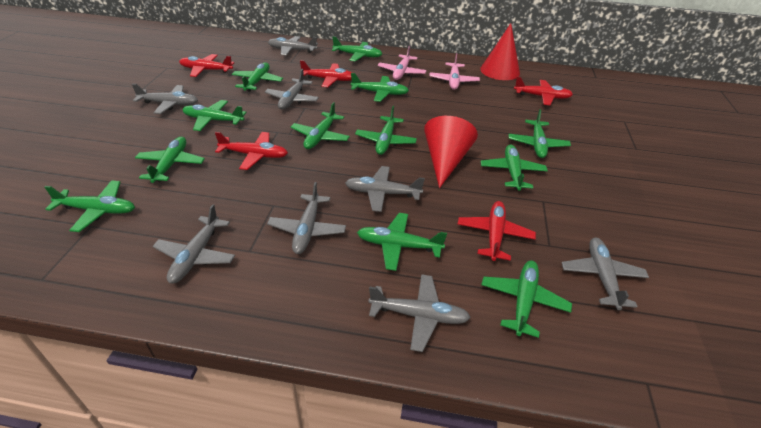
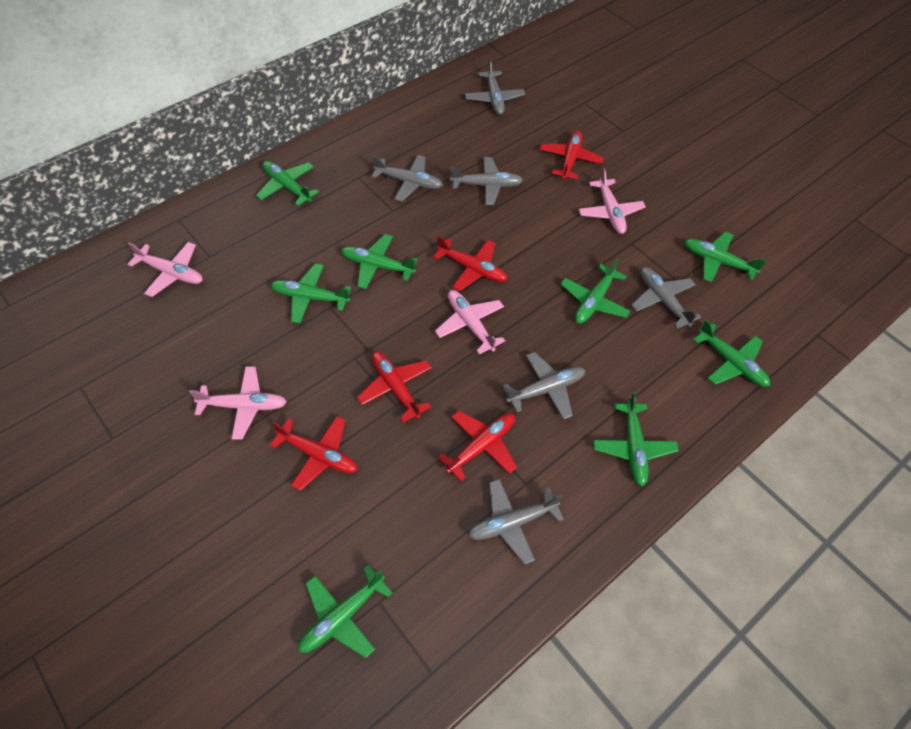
green plane: [45,180,135,232] [135,137,205,183] [182,100,247,131] [232,62,283,92] [291,102,350,149] [332,36,382,61] [351,73,409,102] [355,106,417,155] [357,213,447,271] [481,145,548,190] [481,260,572,338] [508,109,571,158] = 12 -> [256,161,319,206] [271,264,351,324] [298,565,392,658] [341,234,418,289] [561,258,630,324] [593,393,679,486] [684,232,766,283] [693,320,770,387] = 8
grey plane: [132,84,198,114] [153,204,235,284] [265,69,319,109] [267,182,346,254] [268,36,318,56] [345,166,425,212] [368,274,471,352] [561,238,649,310] = 8 -> [371,155,443,202] [450,157,523,205] [465,59,525,115] [468,479,564,565] [502,352,585,420] [631,267,701,329] = 6
pink plane: [378,46,427,80] [429,53,480,90] = 2 -> [127,242,203,297] [189,366,287,440] [435,290,505,354] [578,168,646,234] = 4
red cone: [424,116,478,188] [480,23,520,80] = 2 -> none = 0

